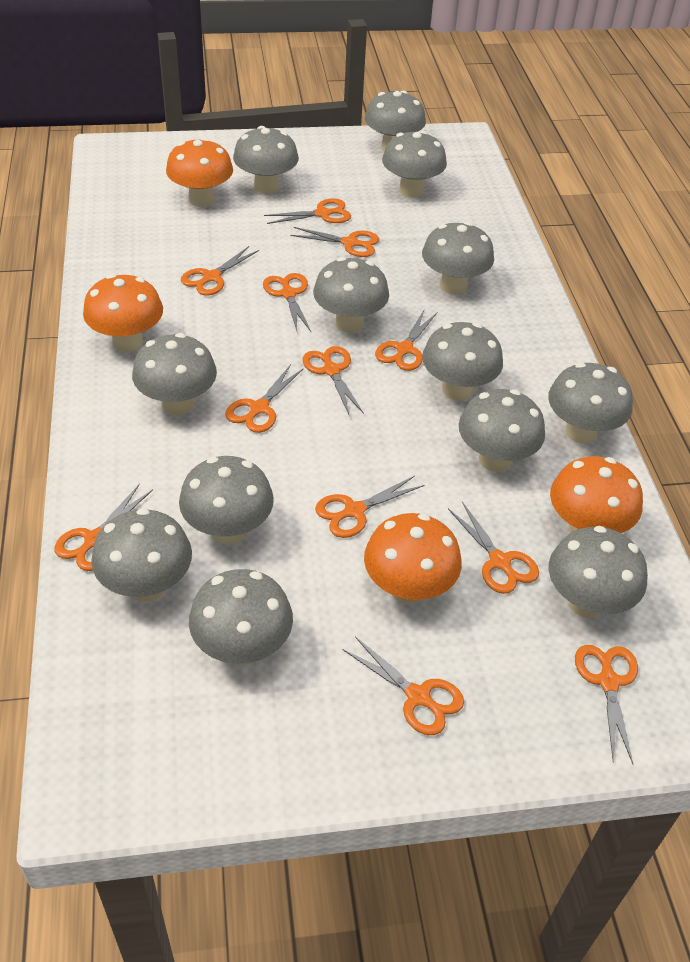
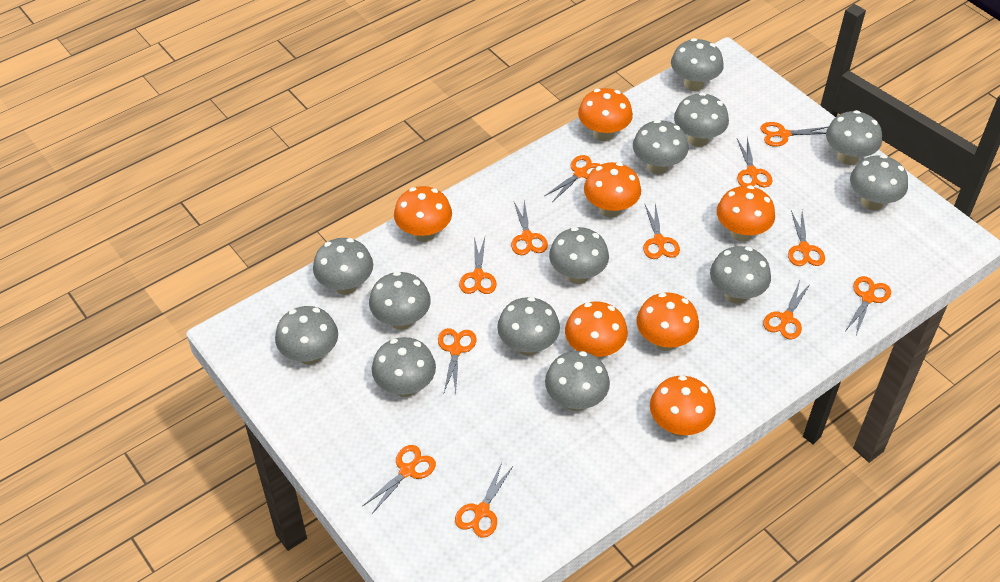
orange mushroom: [83,274,163,352] [166,138,233,207] [364,513,462,605] [550,456,643,533] = 4 -> [394,186,452,242] [565,301,628,360] [578,88,633,141] [584,162,641,218] [637,292,699,351] [650,375,716,436] [717,185,775,242] = 7

